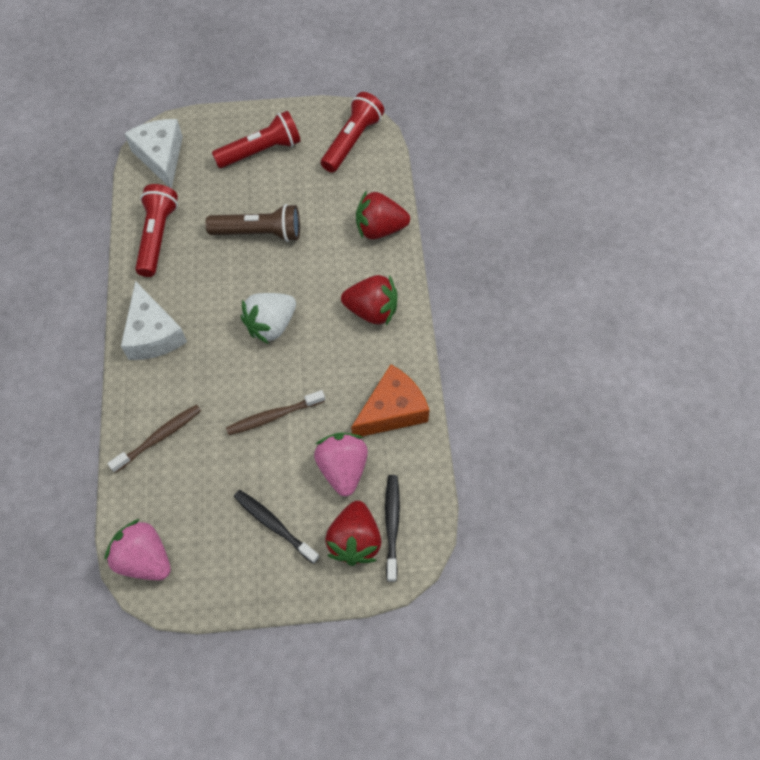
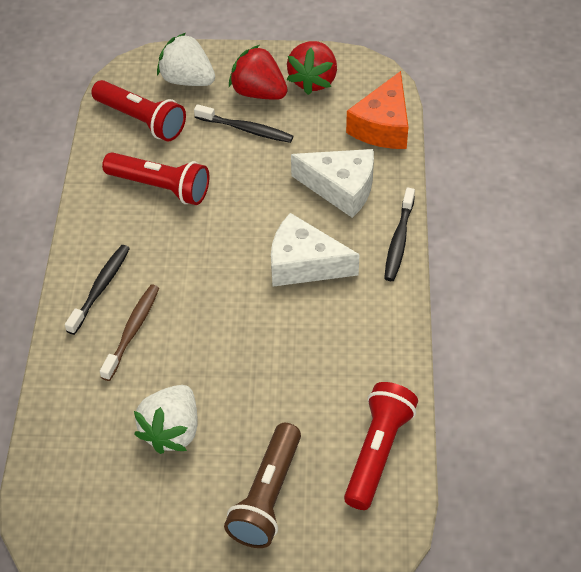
black toothbrush: [234,490,320,564] [385,475,400,582] = 2 -> [65,245,130,335] [194,104,293,143] [384,188,415,281] = 3
brown toothbrush: [107,405,201,473] [226,390,325,435] = 2 -> [100,285,159,381] = 1
pink strawberry: [105,519,171,580] [314,433,368,497] = 2 -> none = 0
red strawberry: [325,501,381,566] [341,275,398,325] [356,190,410,239] = 3 -> [229,45,288,100] [287,41,337,95] = 2
white strawberry: [241,293,296,344] = 1 -> [134,385,198,454] [157,33,215,86] = 2

